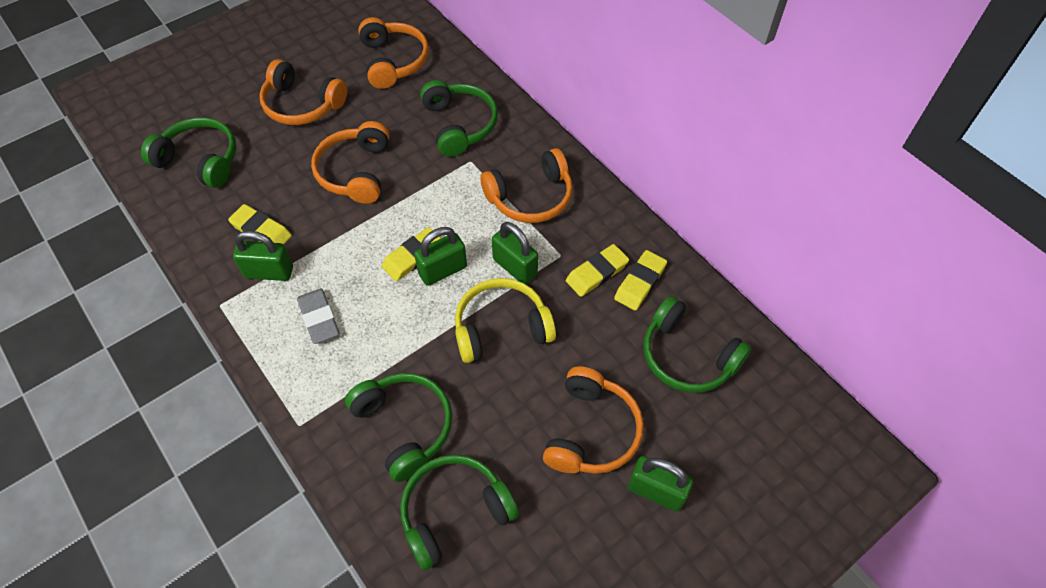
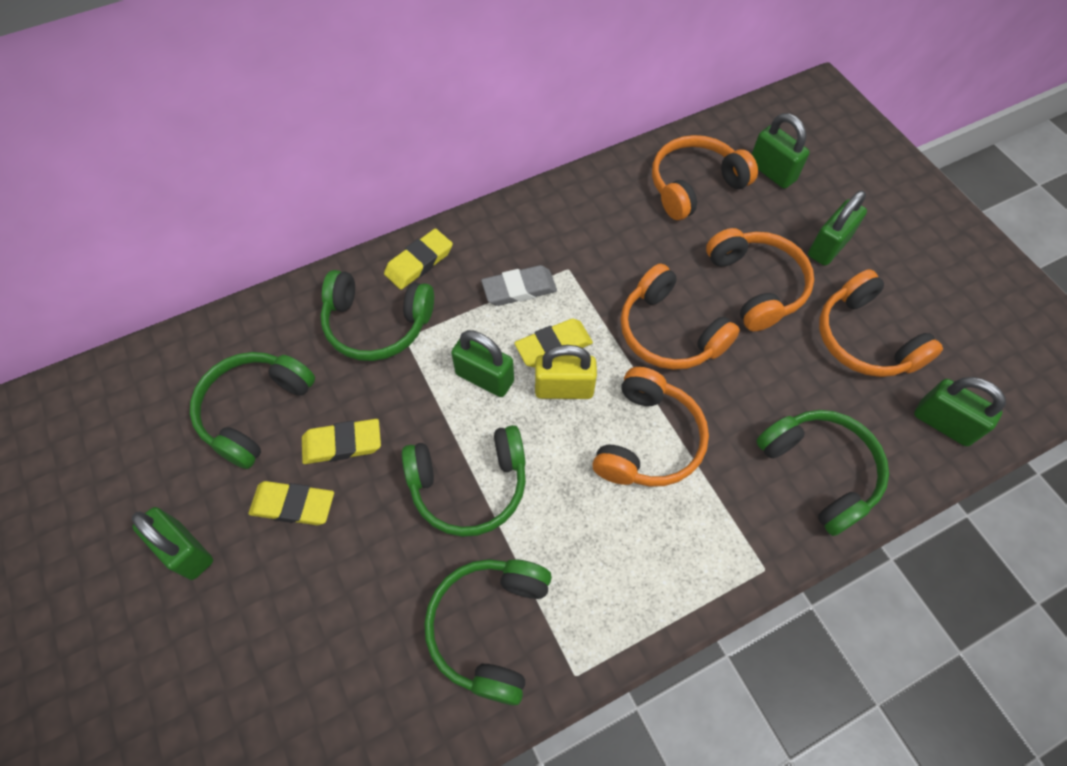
green padlock: [233,231,293,281] [414,227,467,286] [492,222,538,284] [628,456,693,512] = 4 -> [132,507,213,580] [451,330,514,397] [752,113,810,189] [808,190,867,266] [914,377,1006,447] = 5
yellow headphones: [455,278,556,363] = 1 -> none = 0
yellow padlock: none = 0 -> [535,345,597,399] = 1

